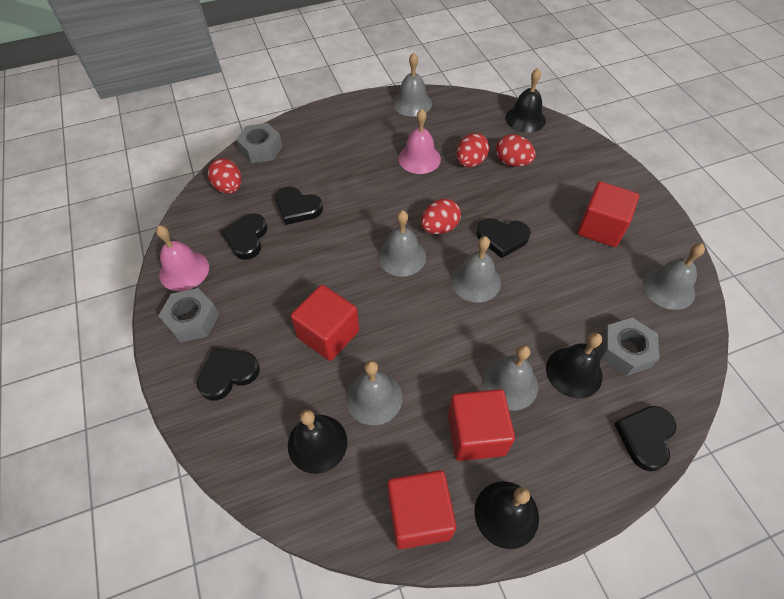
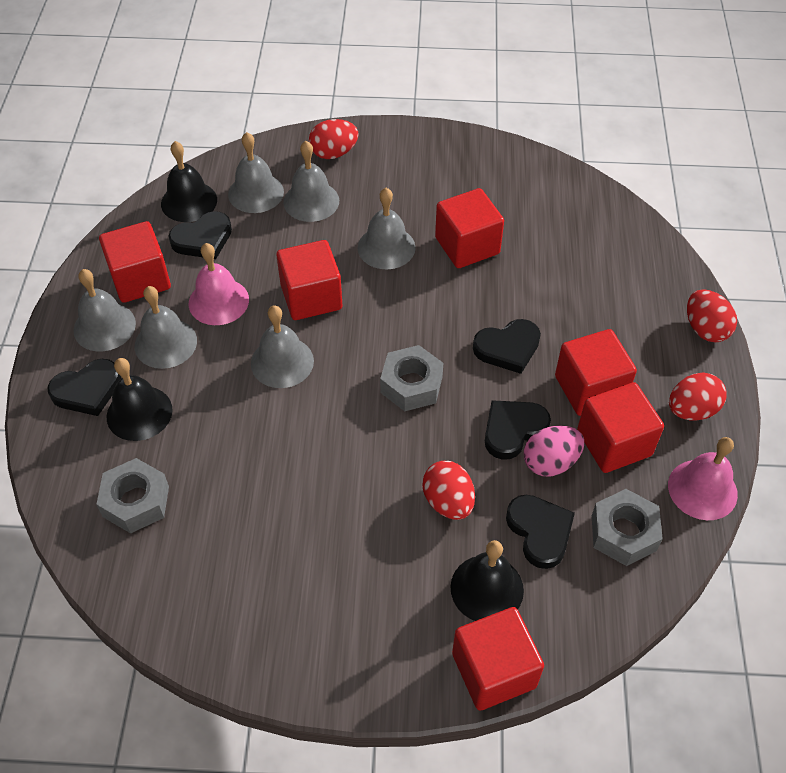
black bell: [288,410,348,474] [474,481,539,549] [505,68,546,133] [546,333,602,398] = 4 -> [107,358,172,441] [161,141,217,222] [450,540,524,621] = 3
pink egg: none = 0 -> [524,425,584,477] = 1
red cube: [291,285,359,361] [387,470,456,549] [448,389,515,461] [577,181,639,247] = 4 -> [99,221,171,303] [276,240,342,320] [435,188,504,268] [452,607,544,711] [555,329,637,416] [577,382,664,473] = 6

